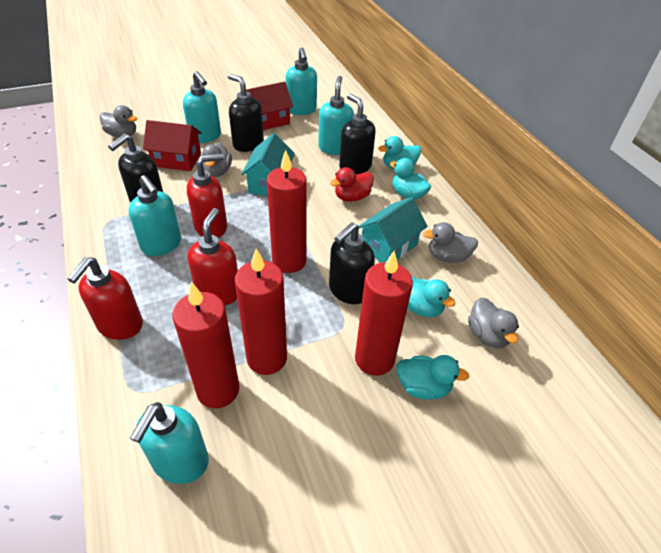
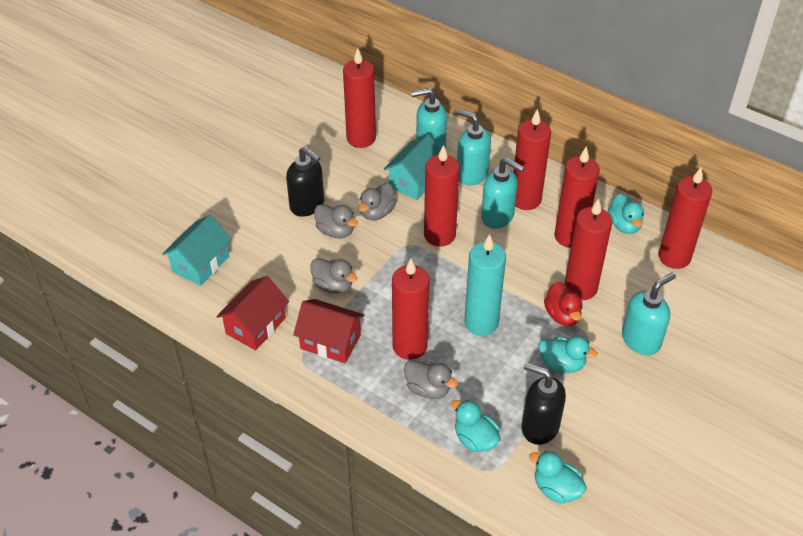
black soap dispenser: [108,134,163,203] [228,74,264,152] [329,222,375,304] [339,94,376,174] = 4 -> [286,146,324,217] [521,363,566,445] = 2
red candle: [172,282,239,409] [235,249,287,375] [267,150,307,273] [355,251,413,376] = 4 -> [343,48,376,148] [392,258,430,360] [424,145,460,247] [513,109,551,210] [554,146,600,248] [564,198,612,300] [658,167,712,269] = 7
red soap dispenser: [68,257,143,340] [187,153,227,238] [187,208,238,305] = 3 -> none = 0
turquoise candle: none = 0 -> [464,234,506,336] = 1
turquoise soap dispenser: [128,175,181,256] [130,402,209,484] [183,71,221,143] [285,47,317,115] [318,76,354,155] = 5 -> [411,88,447,149] [456,109,491,186] [481,158,524,229] [622,272,676,355] = 4

